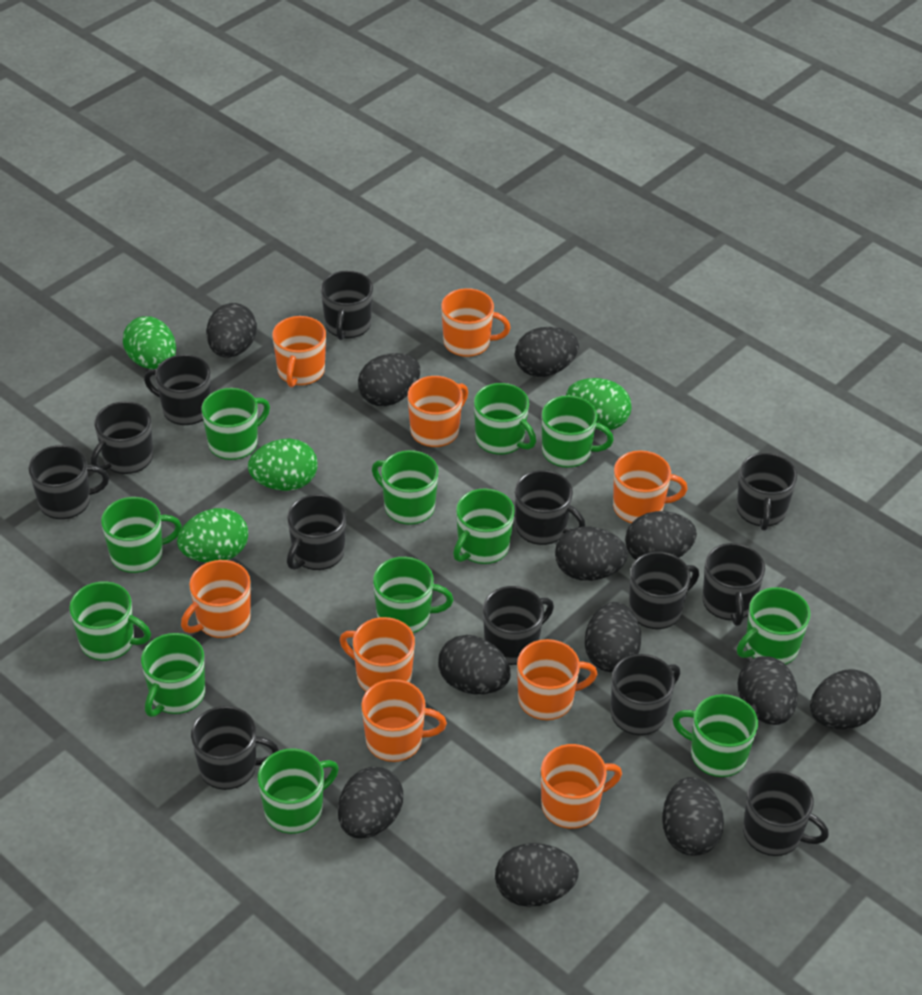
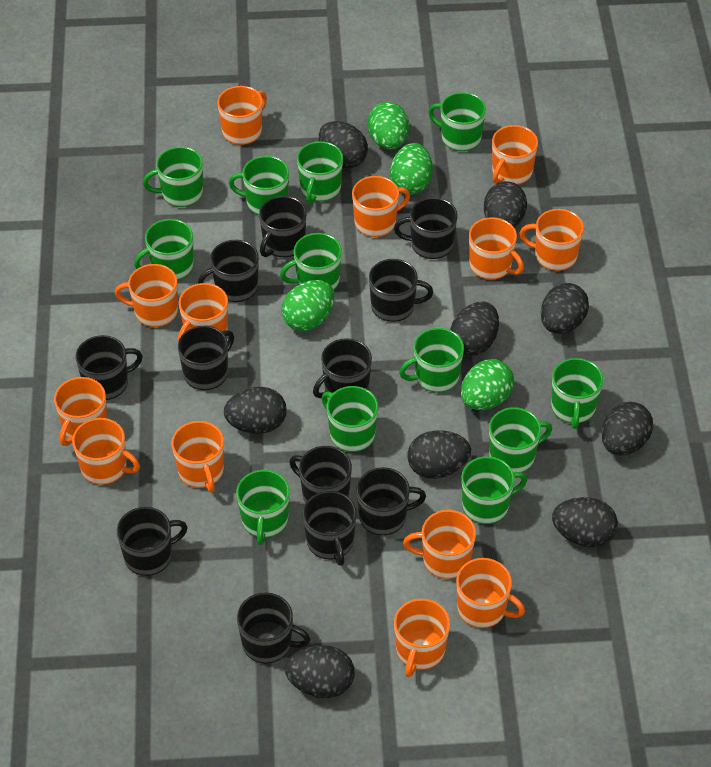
black egg: [206,303,257,358] [338,767,403,838] [358,353,420,406] [438,635,511,694] [495,843,579,907] [515,327,579,377] [555,527,628,581] [585,602,641,672] [625,511,697,560] [662,777,724,856] [738,656,798,725] [810,669,881,730] = 12 -> [224,387,286,434] [285,645,355,698] [319,121,368,168] [407,430,471,479] [450,301,499,356] [484,181,527,227] [541,283,589,334] [552,497,618,547] [602,402,653,455] = 9
black mug: [28,445,109,519] [91,401,153,474] [144,354,211,425] [191,706,279,790] [287,494,346,570] [321,271,373,340] [483,586,554,665] [515,470,586,545] [611,654,680,735] [629,552,699,629] [703,543,765,626] [737,453,797,531] [743,771,829,856] = 13 -> [76,335,143,400] [117,507,188,576] [178,326,234,390] [198,240,259,302] [237,592,311,663] [259,196,307,257] [289,446,352,503] [303,491,357,566] [313,338,372,398] [356,467,426,535] [369,259,433,322] [394,197,458,259] = 12
orange mug: [181,560,251,638] [272,316,326,387] [340,617,415,692] [361,679,447,762] [408,376,468,447] [441,288,511,357] [517,639,597,720] [541,744,622,829] [613,450,688,523] = 9 -> [54,377,107,446] [72,418,140,485] [115,264,178,327] [172,421,224,492] [178,283,228,341] [217,86,267,145] [352,176,410,237] [394,599,450,677] [403,510,476,579] [456,558,525,628] [469,217,524,280] [492,125,538,185] [519,209,584,271] = 13

